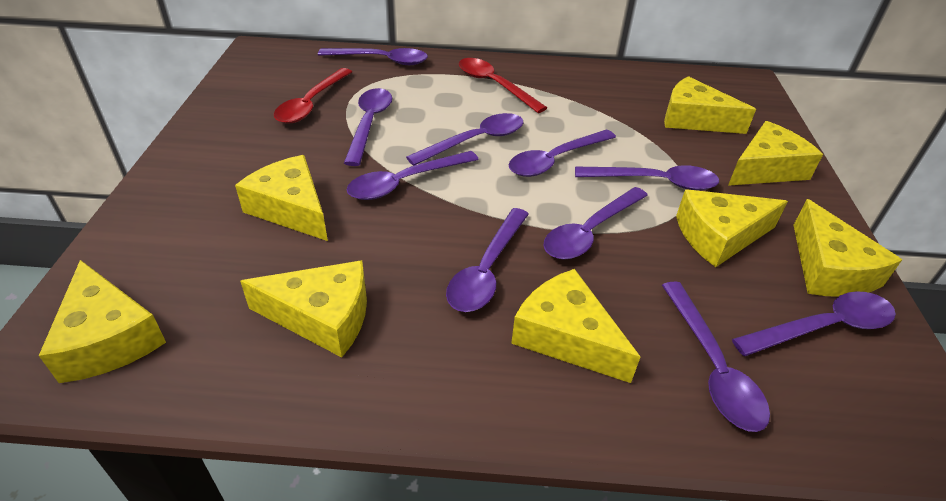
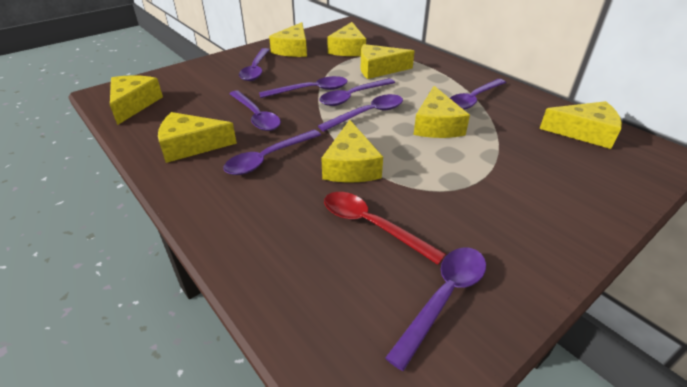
purple spoon: [318,48,428,65] [344,88,392,166] [347,151,479,200] [406,113,523,166] [446,208,529,312] [509,129,616,177] [544,187,648,259] [575,165,719,190] [662,281,770,432] [732,291,896,356] = 10 -> [223,130,321,175] [230,90,281,131] [239,48,270,81] [259,76,348,98] [318,94,403,132] [319,78,395,106] [385,247,486,371] [450,79,506,110] = 8
red spoon: [274,68,352,124] [459,58,547,113] = 2 -> [324,192,446,265] = 1

